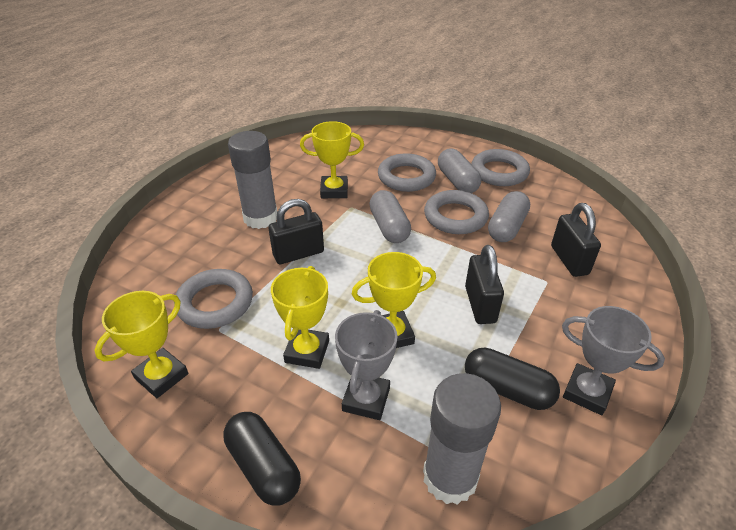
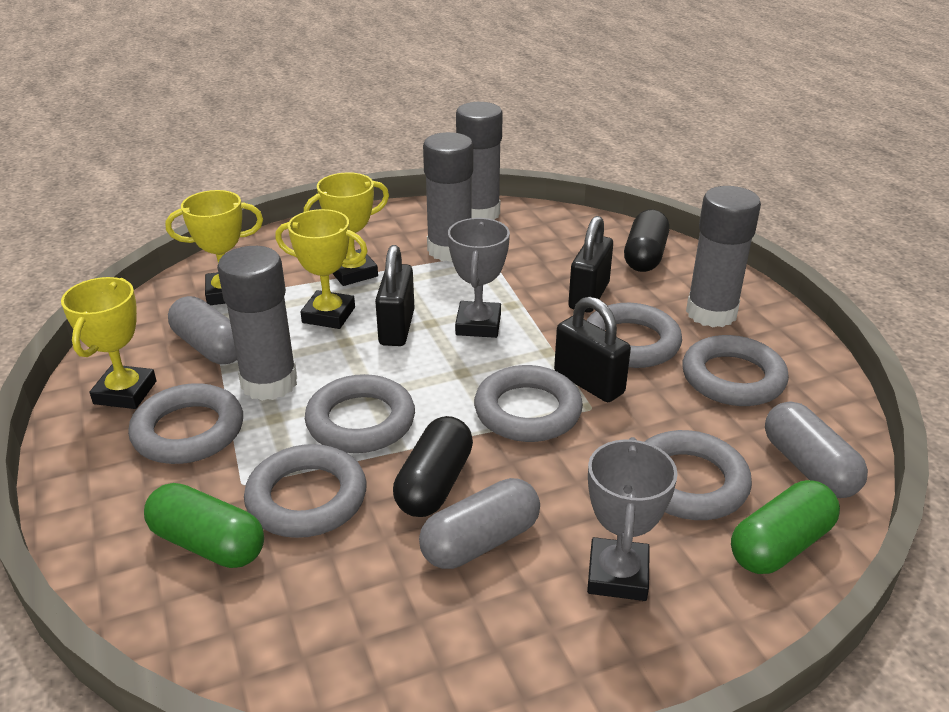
green capsule: none = 0 -> [144,483,264,568] [731,480,840,574] = 2
grey glue stick: [228,131,277,229] [423,373,501,505] = 2 -> [217,246,297,401] [423,132,473,262] [456,102,503,220] [686,186,761,327] = 4
grey ring: [174,269,253,329] [378,153,436,192] [424,190,489,234] [471,149,530,186] = 4 -> [128,383,243,464] [244,444,367,538] [305,374,415,453] [474,365,583,442] [587,303,682,368] [644,430,752,520] [683,335,789,406] = 7

